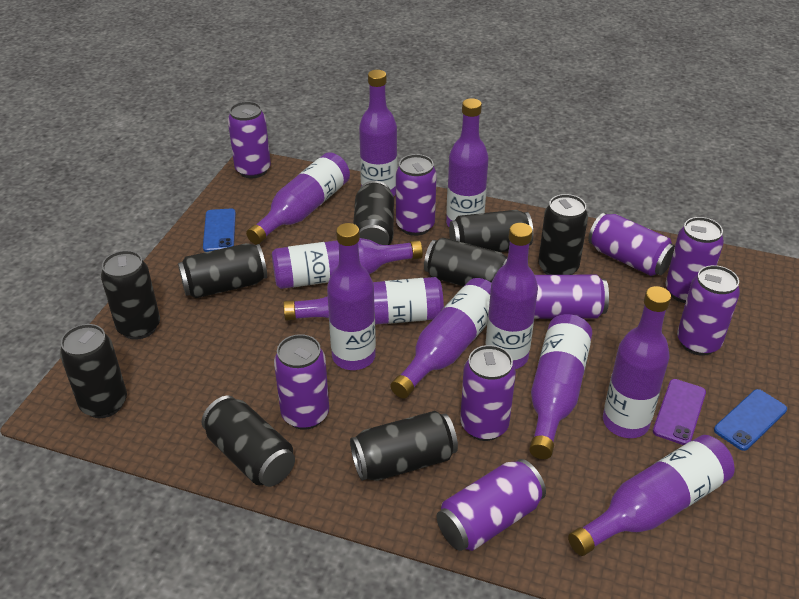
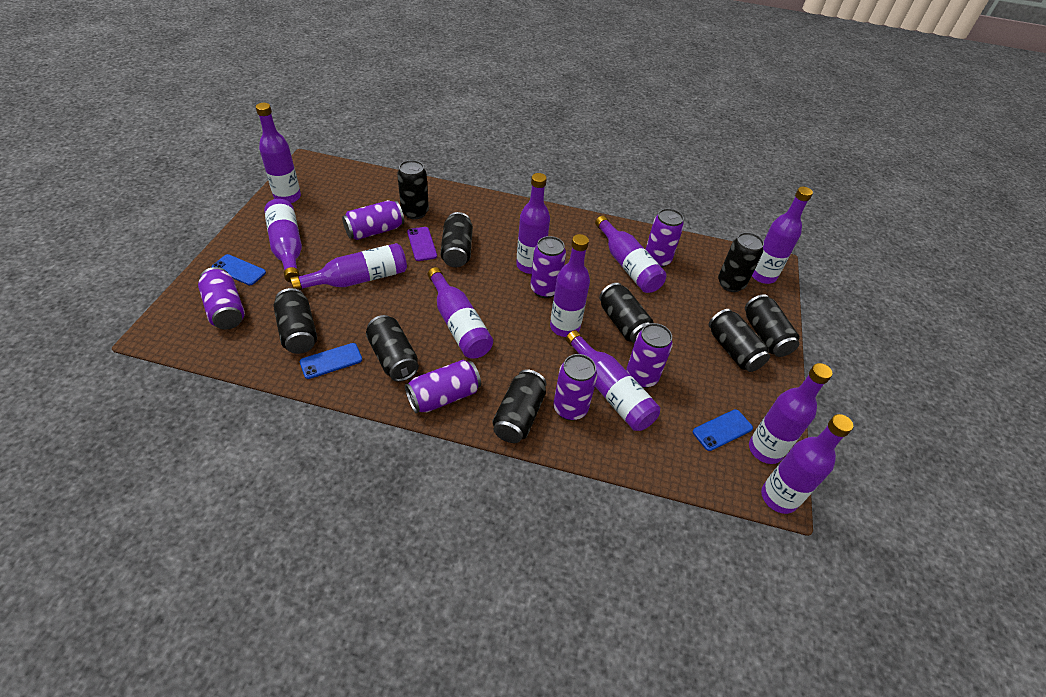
blue phone: [203,208,236,252] [714,389,787,451] = 2 -> [212,254,266,285] [300,343,362,379] [693,409,753,451] = 3
purple can: [228,101,271,178] [274,334,329,430] [396,154,437,236] [437,459,546,551] [460,345,516,441] [534,275,609,319] [588,213,675,276] [666,217,724,303] [677,265,740,356] = 9 -> [198,267,245,329] [342,200,404,240] [405,360,481,413] [531,236,566,298] [553,354,597,420] [626,323,673,388] [645,208,684,268] = 7

